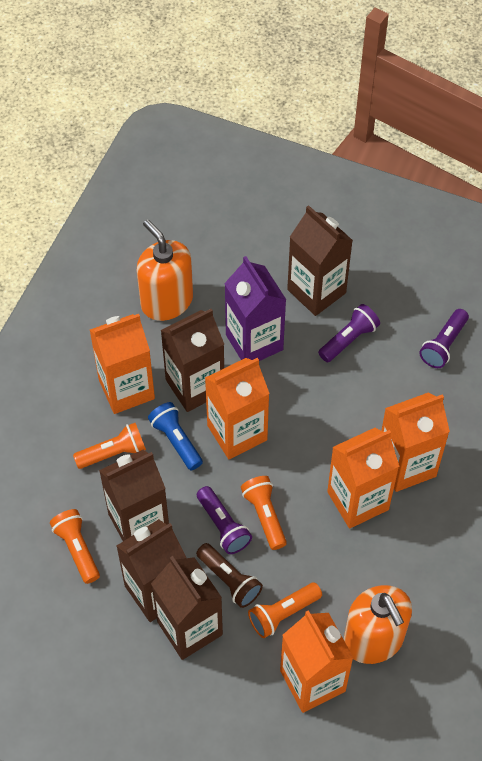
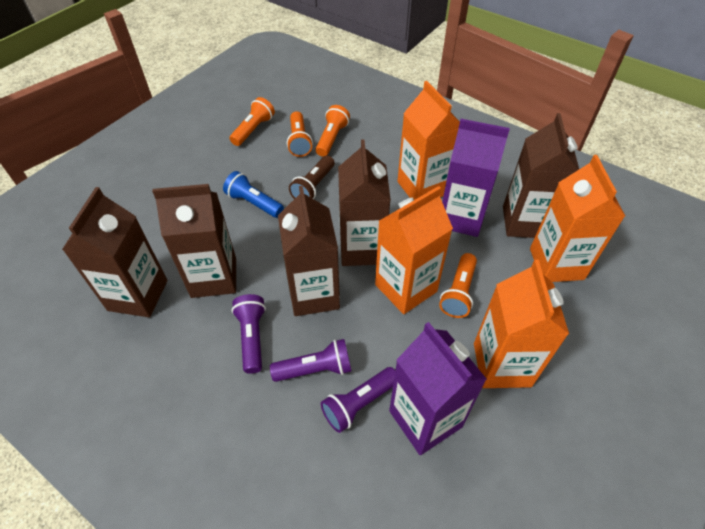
orange carton: [90,314,155,414] [205,358,270,459] [280,610,354,713] [327,428,399,529] [381,392,450,492] = 5 -> [375,186,453,314] [397,81,460,200] [474,260,569,388] [530,155,625,282] = 4
orange soap dispenser: [137,219,193,321] [344,585,412,664] = 2 -> none = 0
purple carton: [224,256,286,361] = 1 -> [389,322,487,455] [442,119,510,237] = 2

